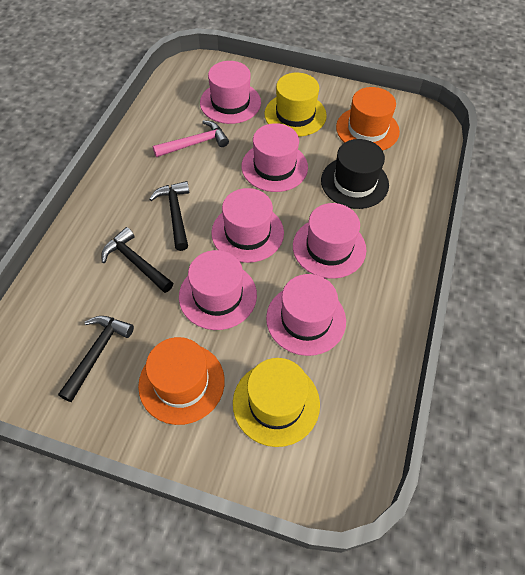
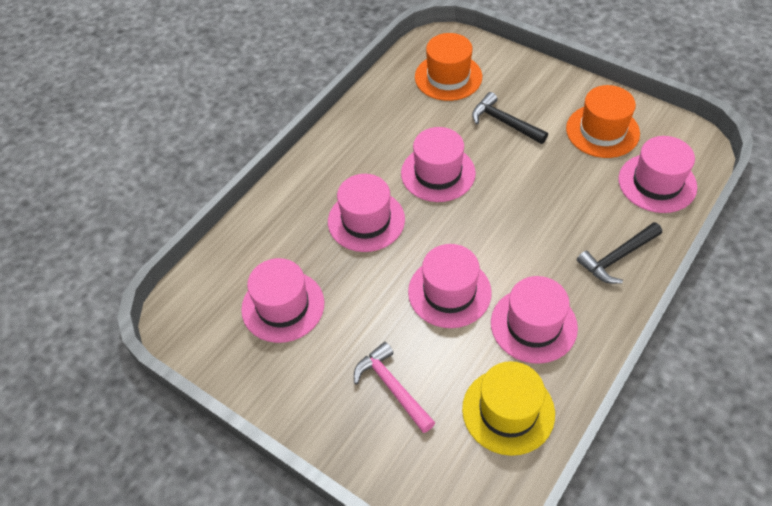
black hammer: [58,316,134,402] [101,227,173,293] [149,181,189,251] = 3 -> [472,92,548,144] [577,222,662,284] = 2
black hat: [321,139,389,209] = 1 -> none = 0
yellow hat: [233,358,320,447] [264,73,327,137] = 2 -> [462,361,555,456] = 1

